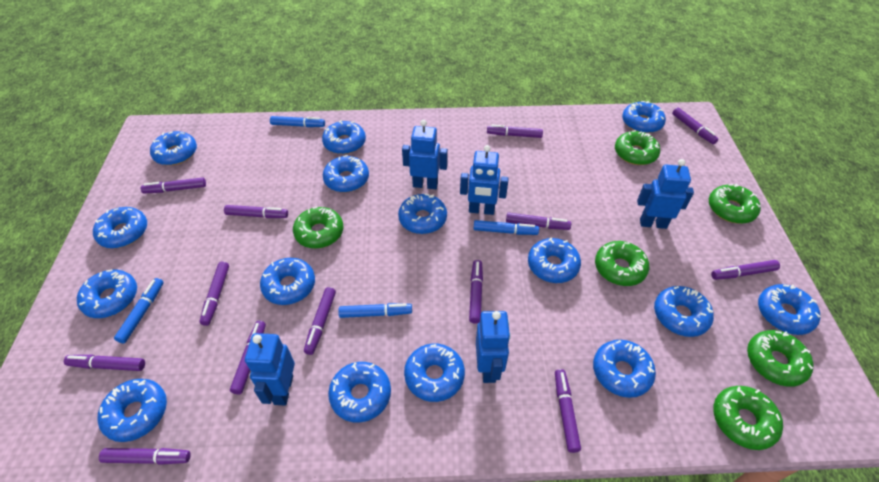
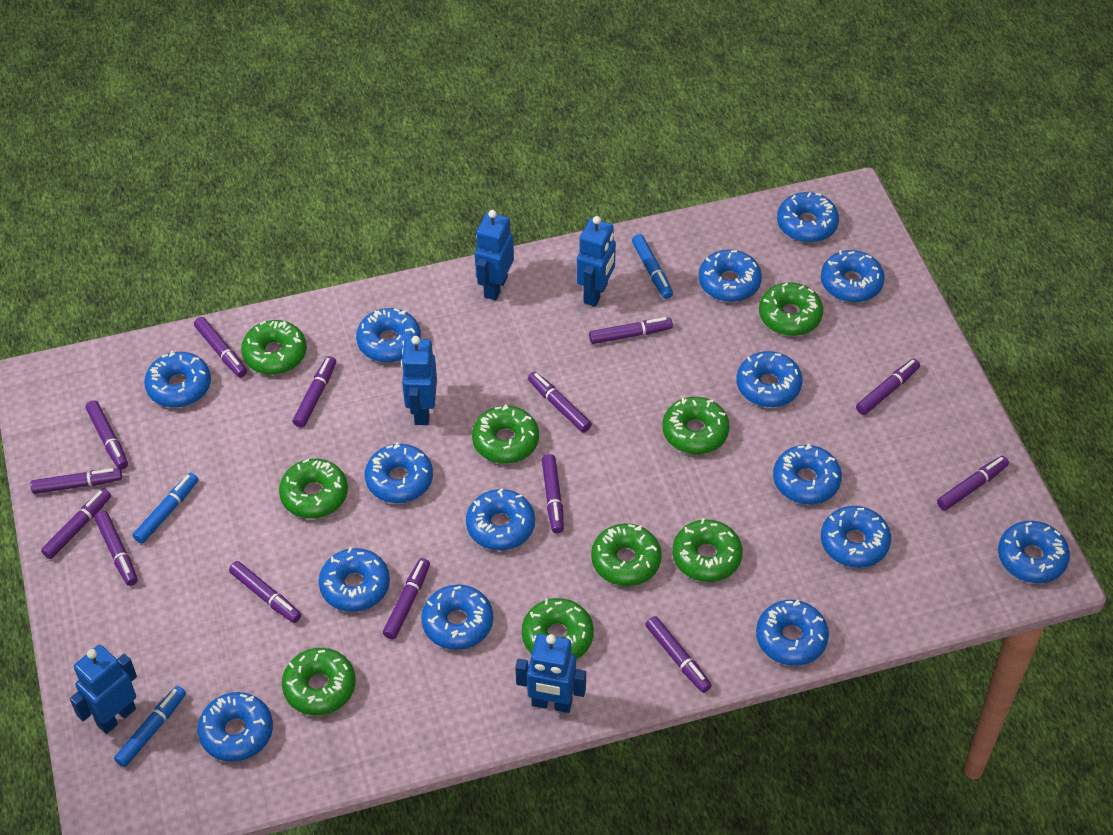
blue marker: [114,278,164,343] [270,116,325,127] [338,303,412,318] [474,220,539,235] = 4 -> [114,686,186,767] [133,473,198,544] [632,234,673,299] = 3
green donut: [293,207,343,248] [595,241,649,286] [615,130,660,165] [709,183,761,224] [713,386,783,450] [747,330,813,387] = 6 -> [241,320,307,375] [279,459,348,519] [282,648,356,715] [472,404,539,464] [522,598,594,659] [591,523,662,586] [662,397,730,454] [672,518,743,582] [759,282,823,336] = 9
purple marker: [64,355,145,371] [99,448,191,465] [141,177,206,193] [200,261,229,326] [224,205,288,218] [230,321,266,394] [304,287,336,355] [469,260,483,324] [487,125,543,138] [506,213,571,230] [555,369,581,453] [672,108,718,144] [711,260,780,280] = 13 -> [30,468,122,494] [41,488,111,559] [86,400,128,470] [95,511,138,586] [194,317,247,378] [229,561,301,623] [293,356,336,428] [383,558,430,639] [528,372,592,433] [542,454,564,533] [589,317,673,344] [645,616,712,693] [856,359,920,415] [937,456,1009,510] = 14

